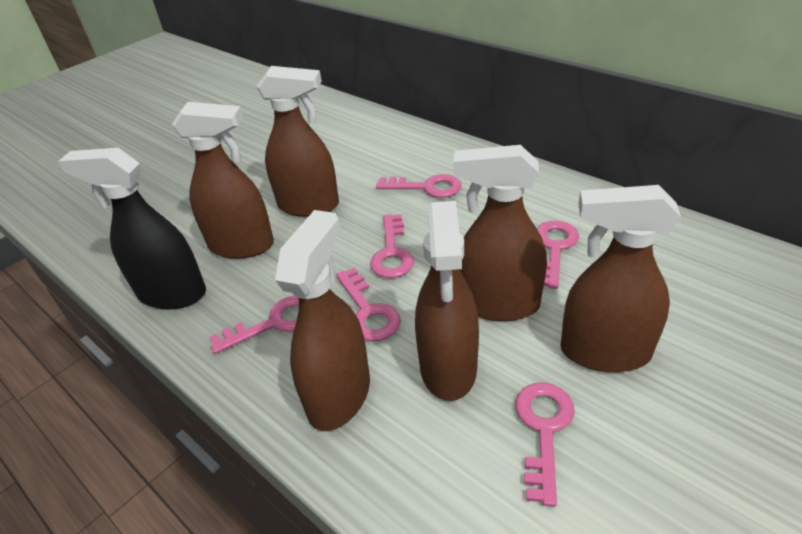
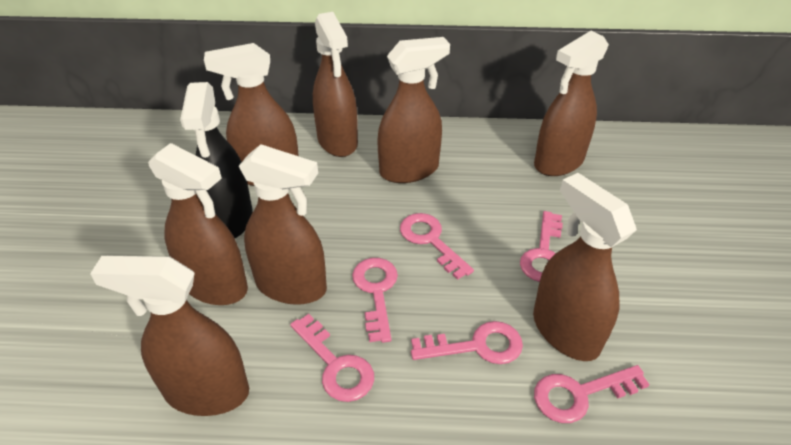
brown spray bottle: [172,102,274,259] [256,66,339,217] [275,210,370,431] [415,201,479,401] [453,145,547,321] [560,185,681,372] = 6 -> [90,256,249,416] [148,143,248,305] [204,43,299,186] [239,144,327,305] [313,12,358,157] [377,37,450,183] [533,173,637,361] [534,31,609,176] = 8

